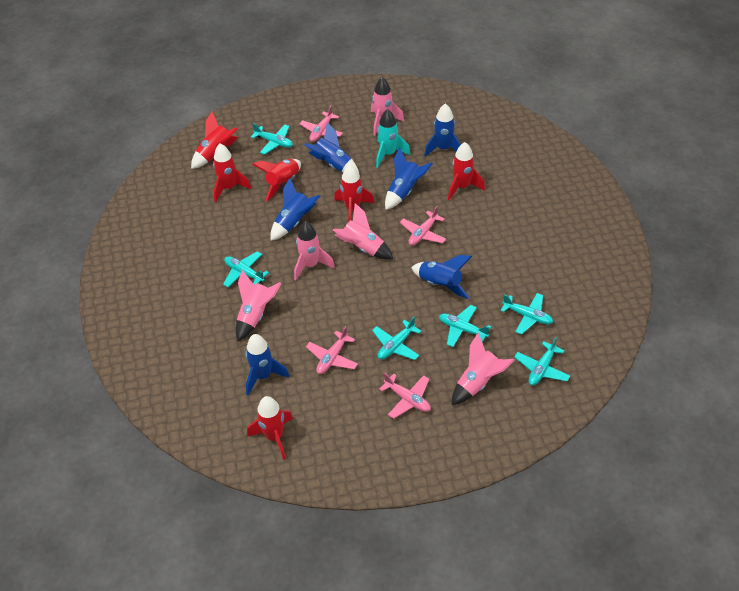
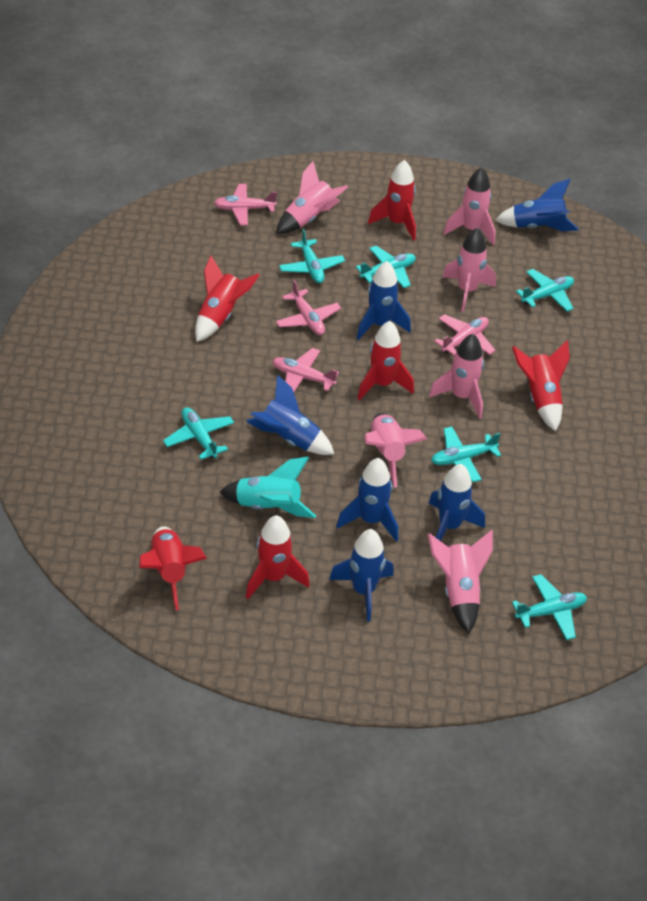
pink rocket: [236,270,282,341] [294,221,335,281] [333,203,393,260] [371,77,405,136] [452,333,515,405] = 5 -> [276,161,348,234] [364,413,427,487] [428,530,493,634] [429,333,484,419] [443,167,495,245] [443,227,496,312] = 6

